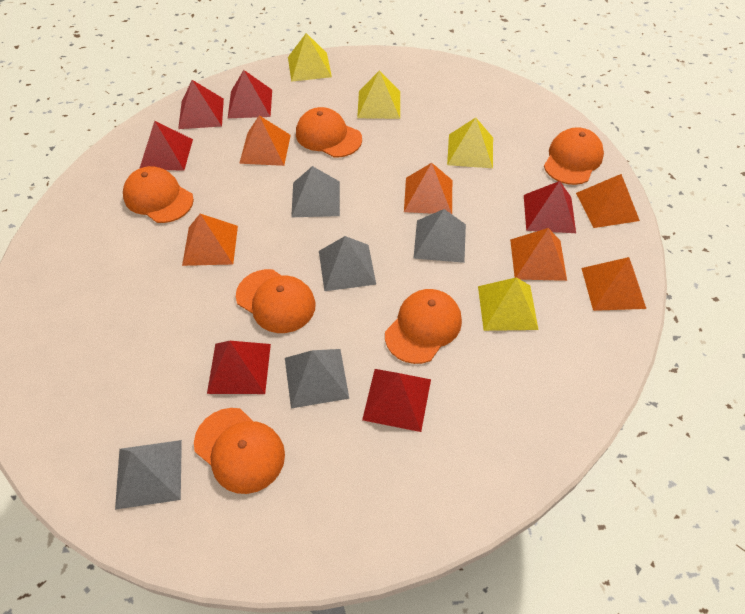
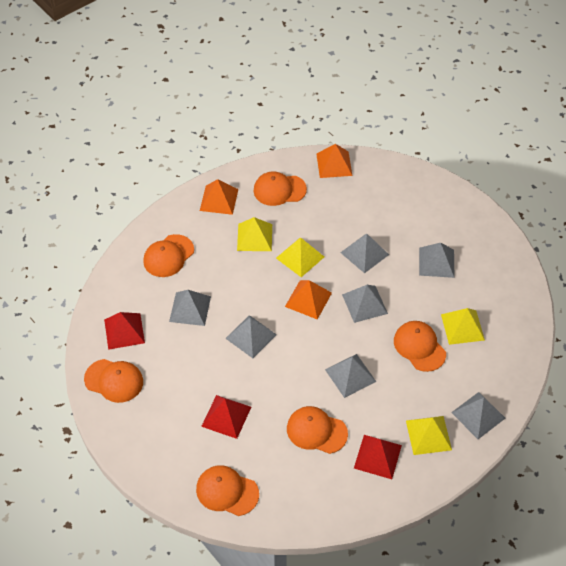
grey pyramid: [115,440,182,510] [285,349,349,408] [291,166,340,217] [319,236,376,291] [413,209,466,263] = 5 -> [169,290,211,326] [225,315,277,358] [325,354,376,398] [340,234,389,273] [342,285,388,323] [419,243,455,278] [451,392,505,439] = 7
orange pyramid: [182,214,238,266] [239,115,291,166] [404,163,452,214] [510,228,567,281] [576,174,640,228] [582,257,646,311] = 6 -> [200,179,238,215] [285,280,332,320] [316,144,353,178] = 3
red pyramid: [139,121,193,171] [178,80,224,129] [207,341,271,394] [228,70,272,118] [362,369,431,432] [524,181,576,233] = 6 -> [104,312,145,350] [201,395,251,439] [354,435,402,479] = 3

